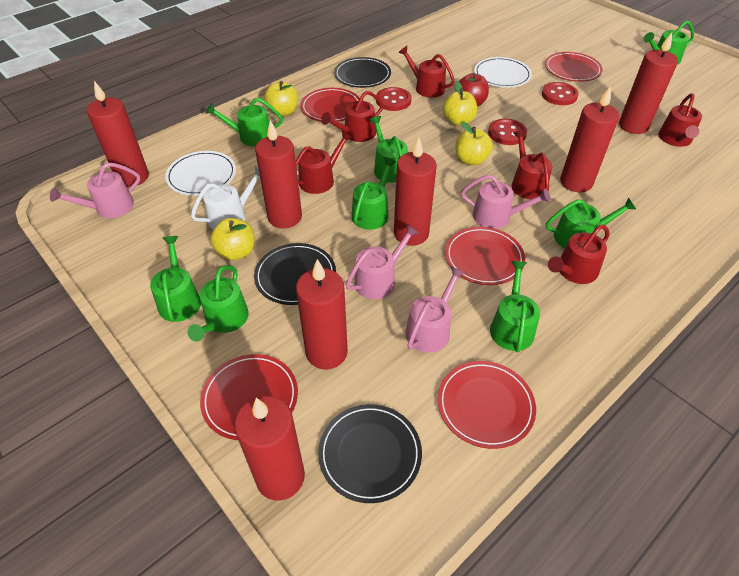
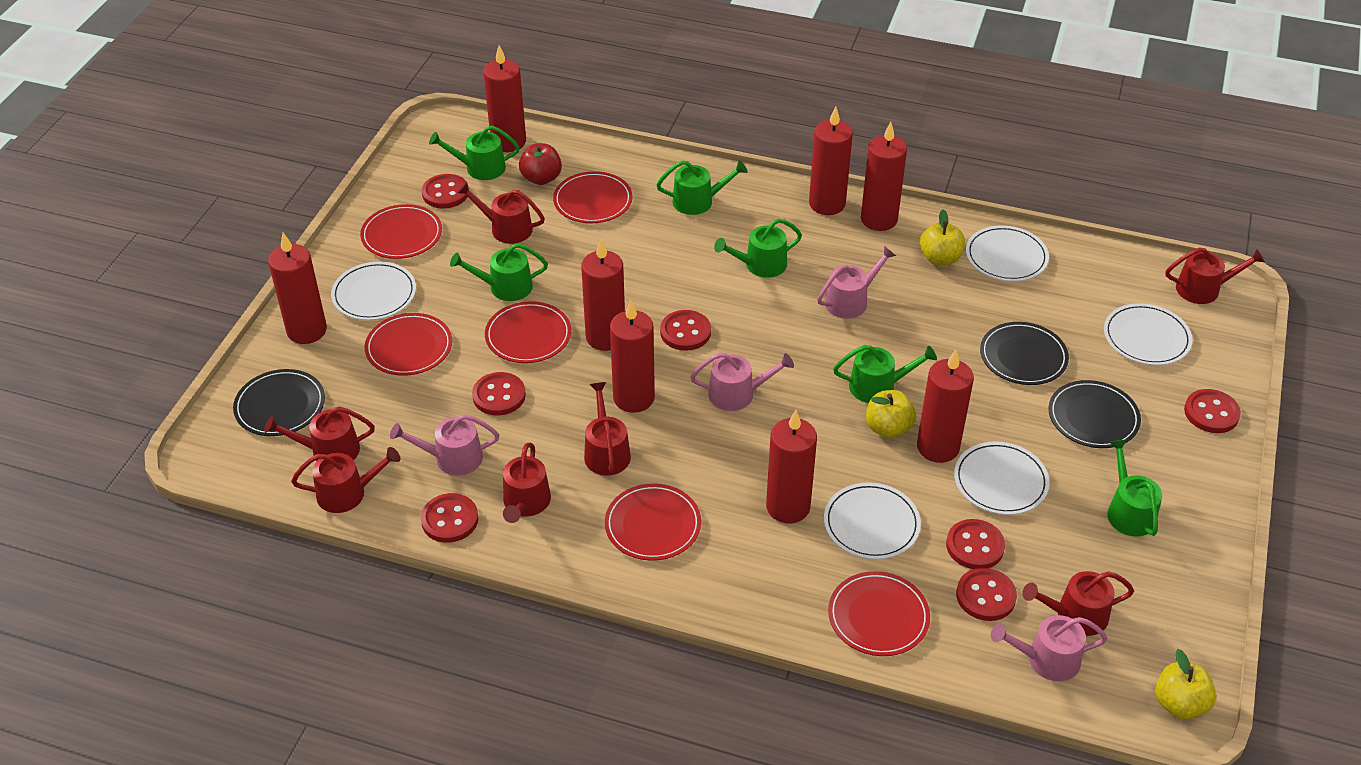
green watering can: [150,236,201,322] [187,265,249,342] [206,98,283,146] [352,157,396,230] [369,116,408,183] [490,261,540,353] [546,197,636,248] [643,20,694,65] = 8 -> [429,126,520,180] [450,243,548,301] [656,160,747,215] [714,218,802,278] [833,345,937,403] [1107,439,1162,537] = 6
red button: [376,87,411,111] [488,119,527,145] [542,82,579,105] = 3 -> [421,493,478,543] [422,174,469,209] [472,372,526,416] [660,310,711,351] [946,519,1005,569] [956,568,1017,621] [1184,389,1241,433] = 7
red candle: [87,81,149,187] [234,396,305,501] [255,120,302,228] [296,259,348,370] [394,137,437,246] [560,86,619,192] [619,33,678,134] = 7 -> [268,233,327,344] [483,45,526,152] [581,239,625,351] [610,300,655,413] [766,410,817,523] [809,107,853,215] [861,122,907,231] [917,350,974,463] = 8
red plate: [200,354,298,440] [301,88,360,122] [438,361,536,449] [445,227,525,285] [545,52,603,82] = 5 -> [360,204,442,259] [364,313,452,376] [485,301,571,363] [553,171,633,223] [605,484,701,561] [828,571,930,656] = 6
red watering can: [296,131,353,194] [321,91,384,142] [398,46,455,98] [512,130,552,199] [548,225,610,284] [658,94,702,147] = 6 -> [264,407,375,461] [291,447,400,513] [457,182,545,244] [503,443,551,523] [584,382,631,476] [1022,571,1134,636] [1166,247,1265,304] = 7
white plate: [165,151,236,196] [474,57,532,88] = 2 -> [331,262,416,320] [824,482,921,559] [954,441,1050,515] [966,225,1049,282] [1104,303,1192,365] = 5
white watering can: [191,166,260,230] = 1 -> none = 0
yellow apple: [210,218,254,260] [264,81,298,116] [443,81,477,126] [455,121,493,166] = 4 -> [866,390,916,438] [920,210,965,266] [1155,649,1216,719] = 3

